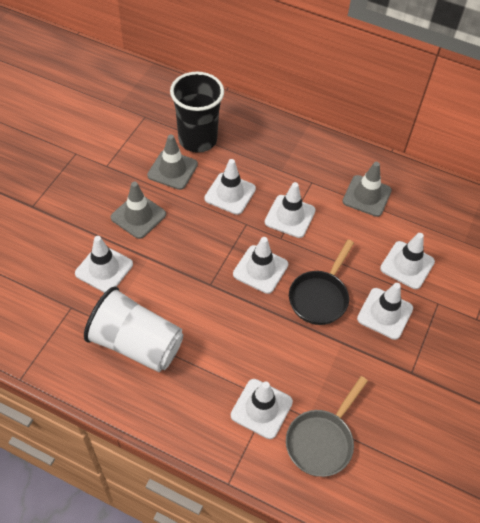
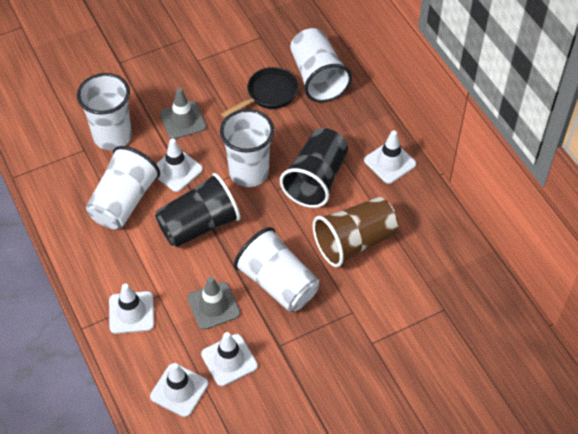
black cup: [170,72,224,153] = 1 -> [155,173,240,247] [280,128,348,208] = 2
brown cup: none = 0 -> [313,197,398,267] = 1
grey pan: [286,376,368,477] = 1 -> none = 0
grey traffic cone: [111,182,166,239] [147,134,198,190] [342,162,392,217] = 3 -> [160,88,206,139] [187,277,240,330] = 2
white cup: [84,286,183,372] = 1 -> [77,73,132,150] [86,146,160,229] [220,109,274,187] [234,227,319,312] [290,28,352,102] = 5
white traffic cone: [75,236,133,293] [204,159,256,215] [231,379,293,439] [233,237,288,294] [265,182,316,238] [357,283,413,340] [380,233,435,289] = 7 -> [109,284,154,334] [150,363,209,417] [156,139,203,192] [201,332,258,386] [364,131,416,184] = 5

